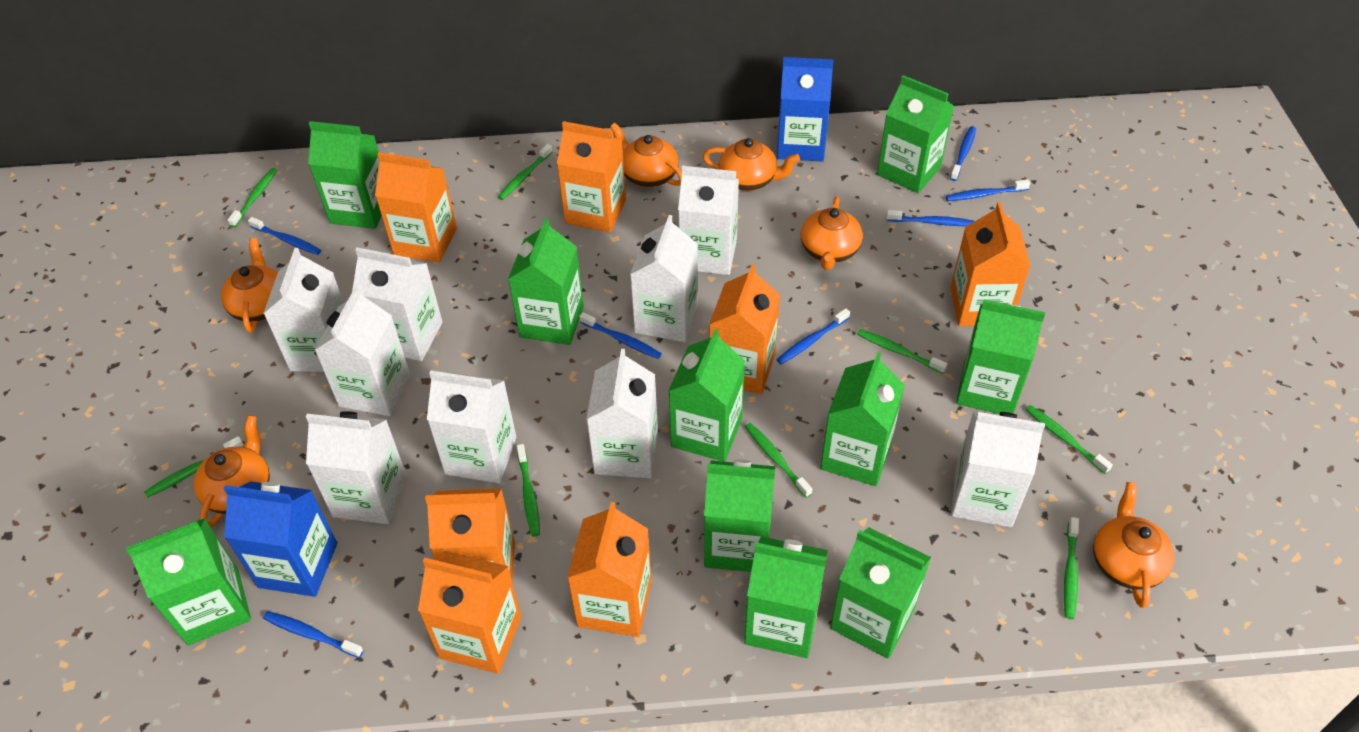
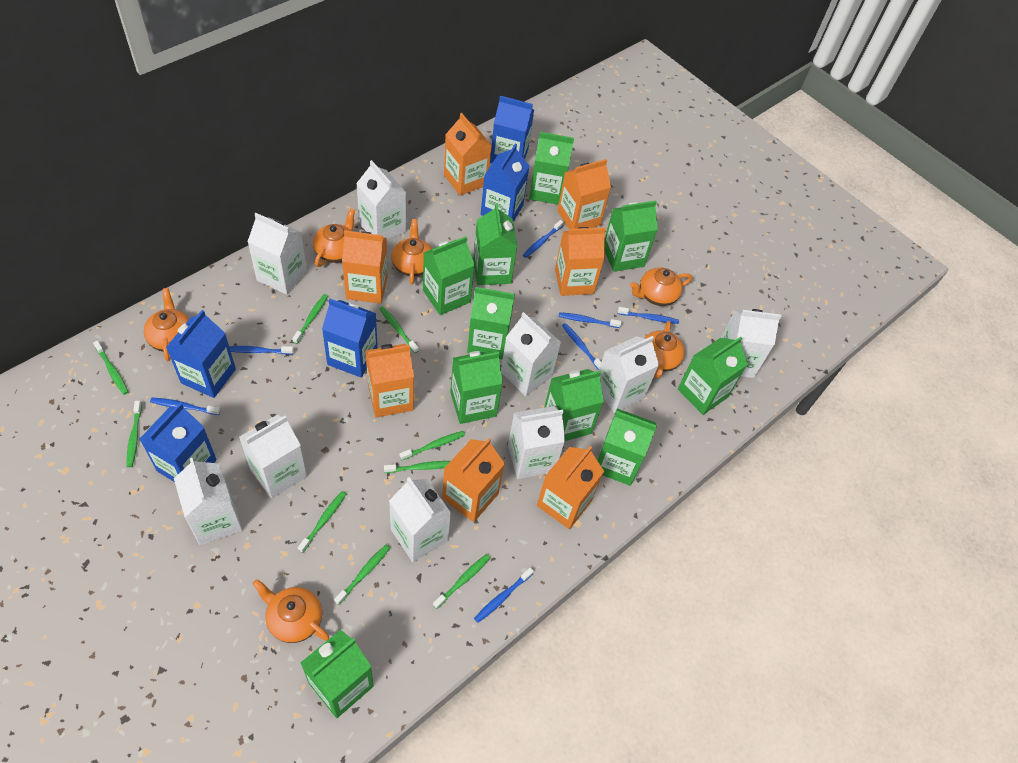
blue carton: [224,481,337,597] [777,57,833,162] = 2 -> [140,403,217,482] [166,310,236,398] [322,299,378,377] [481,144,529,222] [490,96,534,164] = 5
green toothbrush: [144,436,244,498] [228,168,277,227] [498,144,553,200] [517,444,540,536] [745,423,812,498] [857,329,947,374] [1025,405,1113,474] [1064,517,1079,619] = 8 -> [93,341,128,395] [127,401,142,467] [292,294,328,344] [298,491,346,553] [334,544,390,605] [379,306,419,353] [384,461,450,473] [399,431,465,460] [433,554,490,609] = 9

